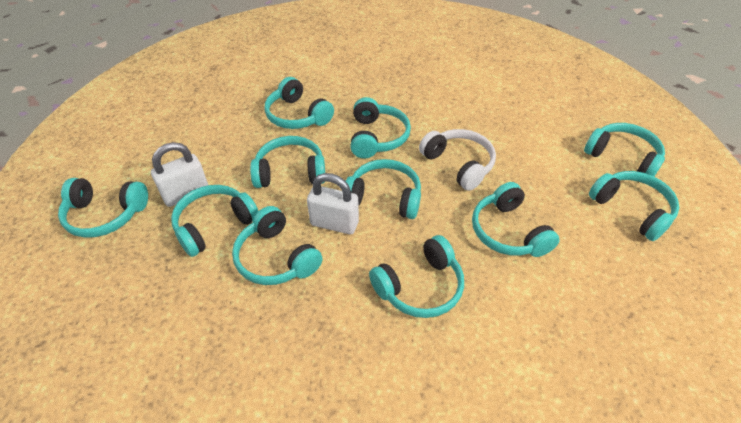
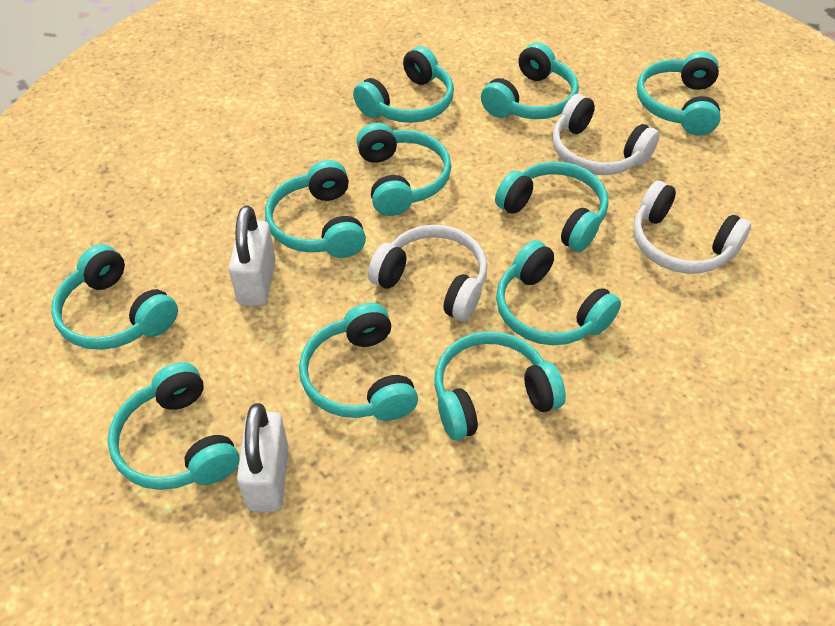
white headphones: [419,129,496,191] = 1 -> [368,225,487,321] [552,94,659,175] [633,181,751,274] = 3

